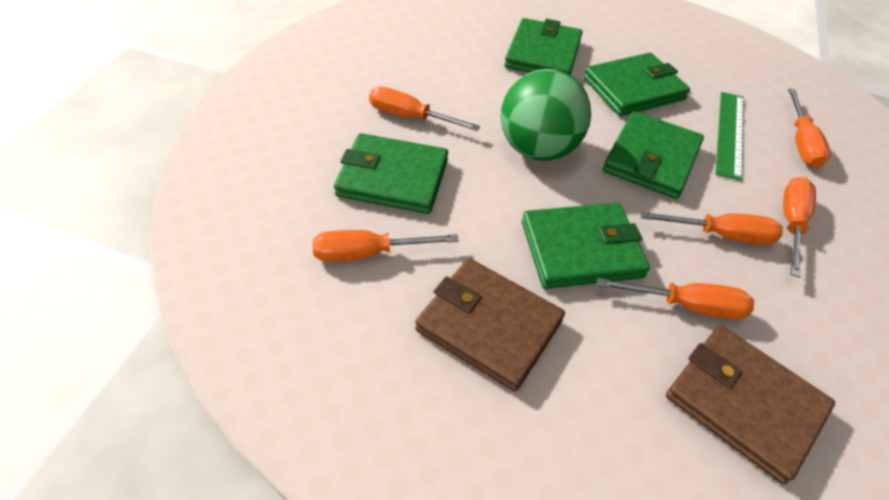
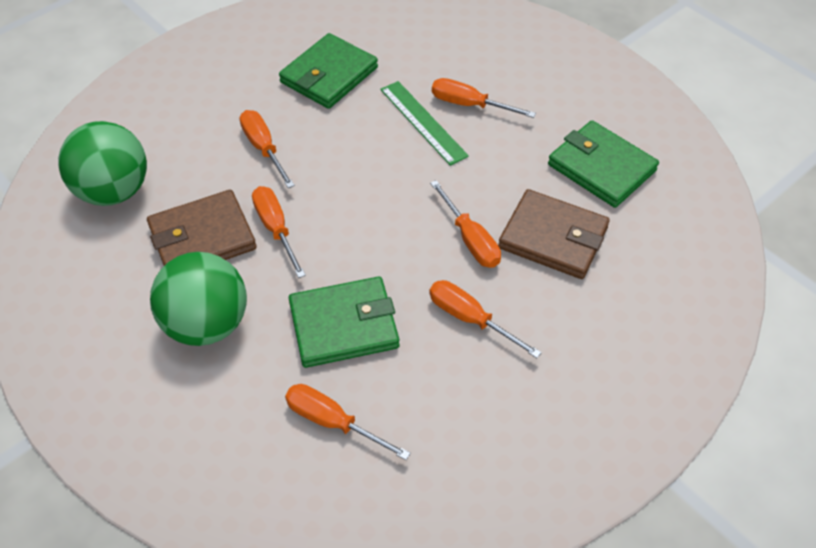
green ball: [500,69,591,161] = 1 -> [58,121,147,206] [150,252,247,346] = 2
green wallet: [334,133,448,214] [504,18,583,75] [522,203,650,289] [583,53,690,116] [603,111,704,199] = 5 -> [279,33,378,109] [289,277,399,368] [548,120,659,208] = 3

